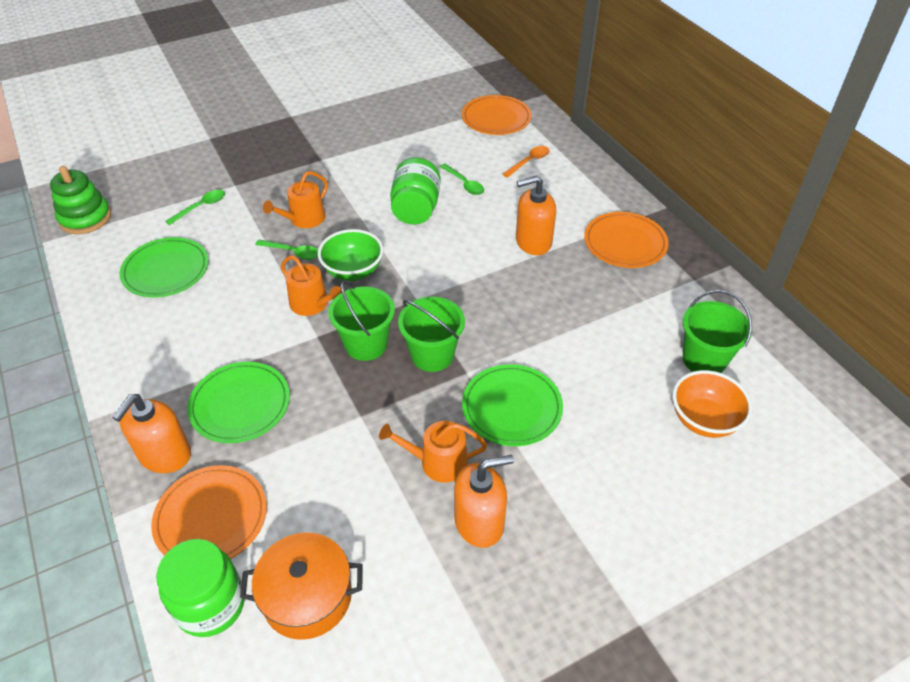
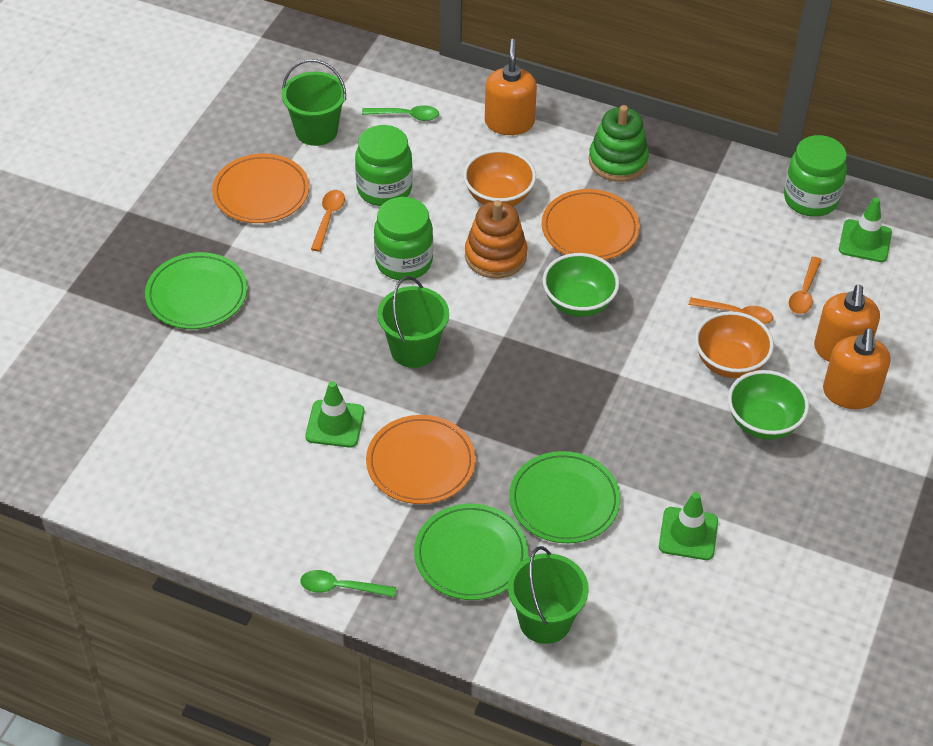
green bowl: [318,229,384,281] = 1 -> [543,253,619,317] [728,370,809,440] = 2
green jar: [156,539,244,637] [390,158,441,225] = 2 -> [355,125,413,206] [374,197,433,281] [784,135,847,217] = 3
green spoon: [165,190,225,225] [255,240,318,260] [440,164,484,195] = 3 -> [300,570,396,597] [362,105,439,121] = 2
green traffic cone: none = 0 -> [305,381,364,448] [659,492,718,560] [839,198,892,262] = 3
orange bowl: [673,370,752,438] = 1 -> [463,149,536,206] [695,311,774,378] = 2
orange pot: [240,533,363,640] = 1 -> none = 0
orange spoon: [503,146,550,178] = 1 -> [311,190,345,251] [689,297,773,324] [789,257,822,314] = 3
orange stacking toy: none = 0 -> [465,200,527,279] = 1
orange watering can: [263,171,328,228] [281,256,342,316] [379,421,487,483] = 3 -> none = 0

